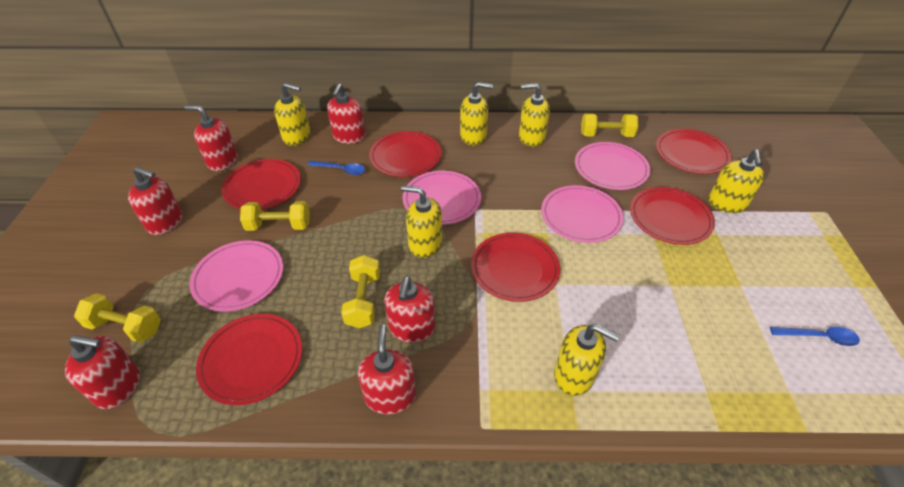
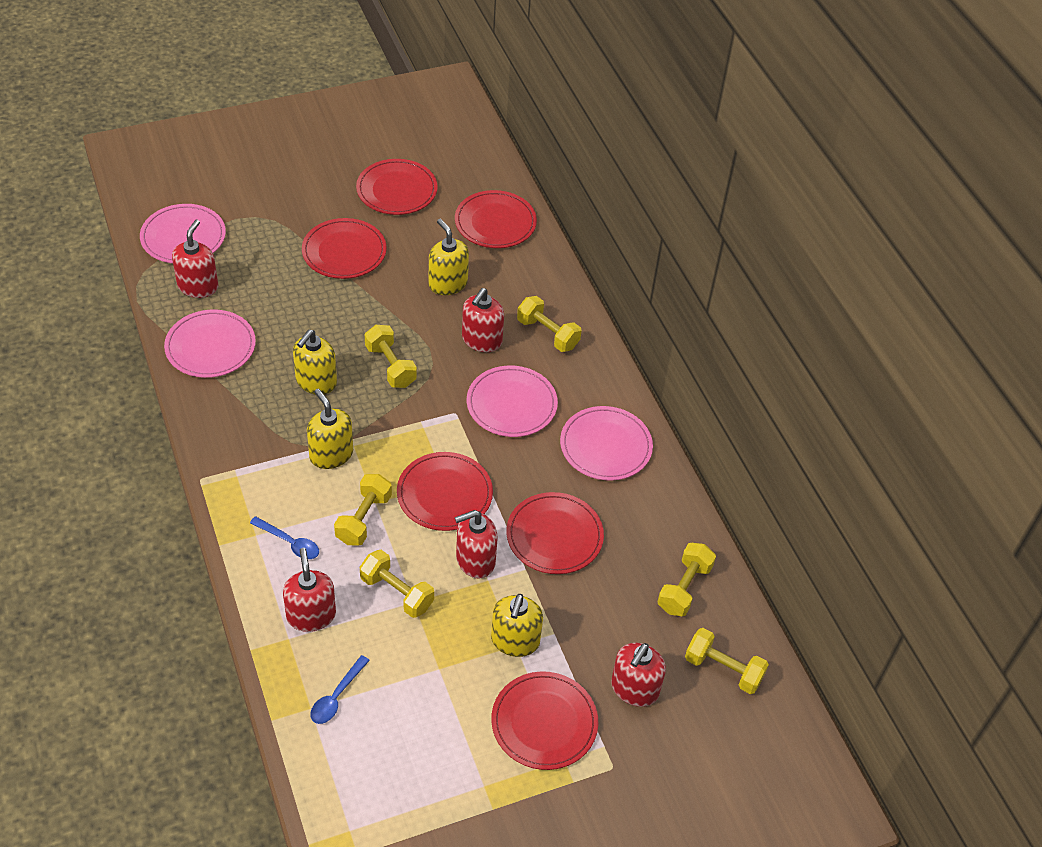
red soap dispenser: [65,335,140,409] [128,167,183,235] [184,105,238,171] [327,83,365,144] [358,324,416,415] [384,276,435,343] = 6 -> [172,220,218,298] [283,548,336,632] [455,510,498,579] [462,288,504,352] [611,643,666,707] = 5
yellow dumbbell: [74,293,161,343] [240,201,310,231] [341,255,380,328] [581,113,639,137] = 4 -> [334,474,392,546] [360,550,434,618] [365,325,417,388] [517,296,581,352] [658,543,716,616] [685,628,769,694] = 6
yellow soap dispenser: [274,83,311,146] [401,185,442,258] [460,82,493,146] [519,83,550,147] [554,324,620,396] [708,150,765,213] = 6 -> [293,330,337,395] [307,389,353,469] [428,219,469,295] [491,594,543,657] = 4

